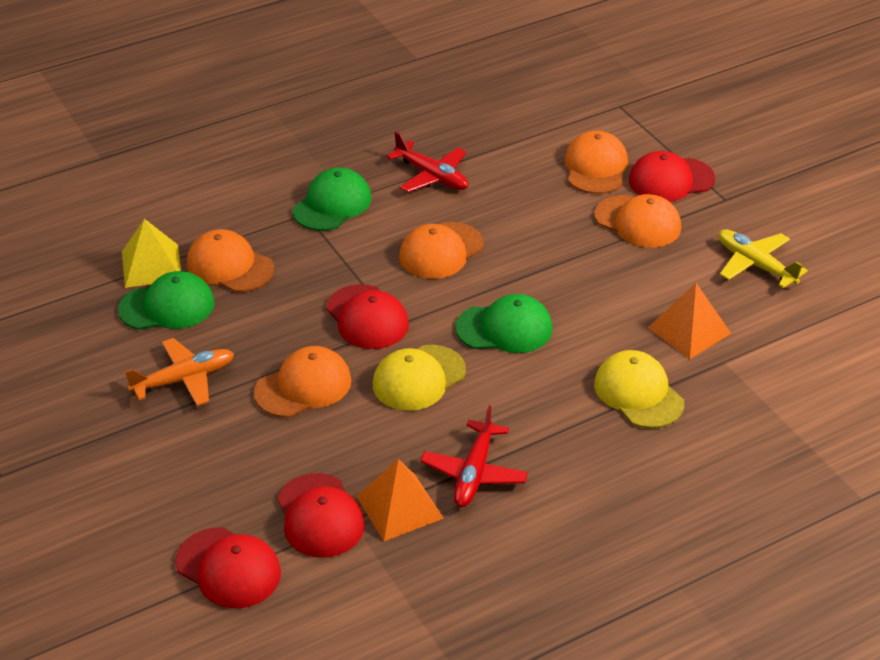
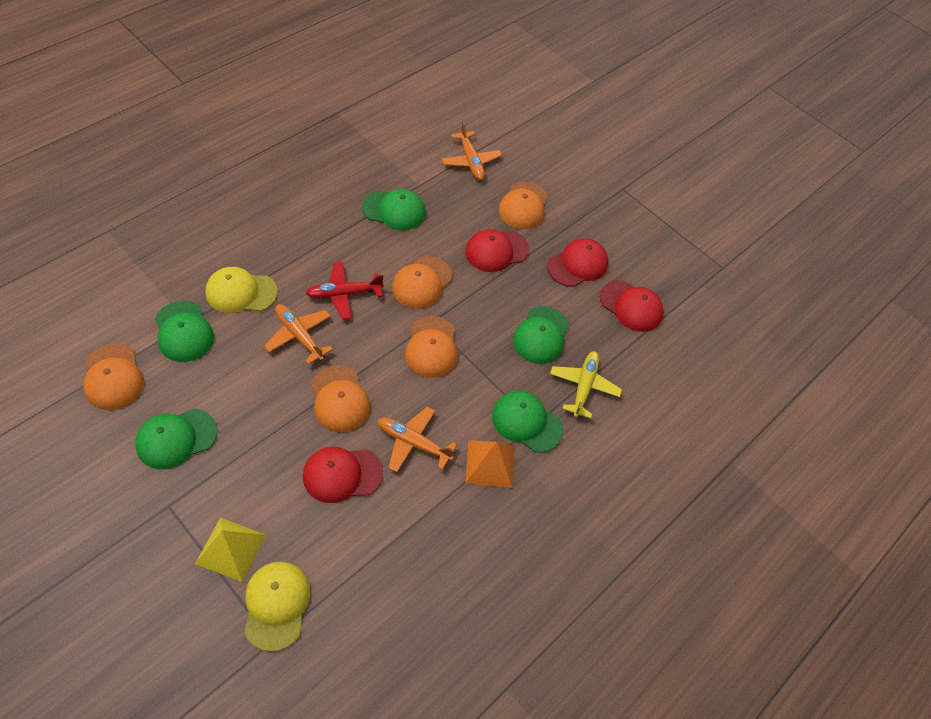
green cap: [118,271,215,330] [293,168,372,231] [455,294,552,353] = 3 -> [135,409,218,469] [155,301,214,362] [362,189,426,231] [492,391,563,453] [513,306,569,364] = 5
orange plane: [125,338,234,406] = 1 -> [264,304,333,365] [378,407,457,472] [442,121,502,180] = 3
orange pyramid: [356,459,444,541] [648,283,731,359] = 2 -> [465,440,514,488] = 1
red plane: [386,132,468,192] [421,405,528,507] = 2 -> [306,262,384,320] = 1

